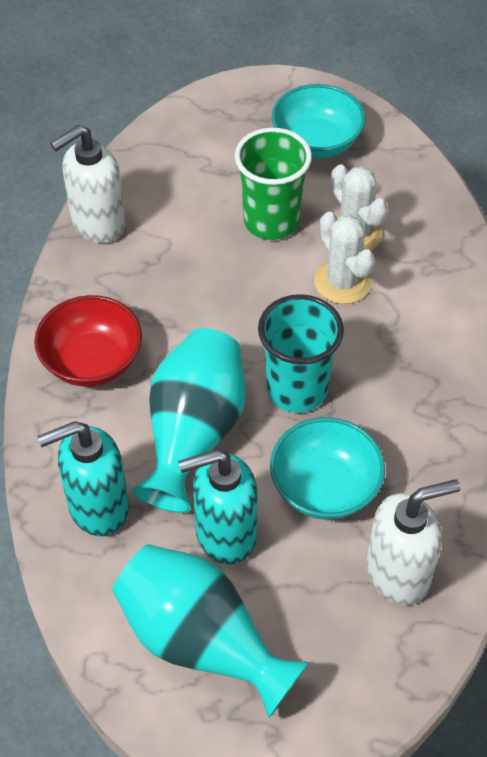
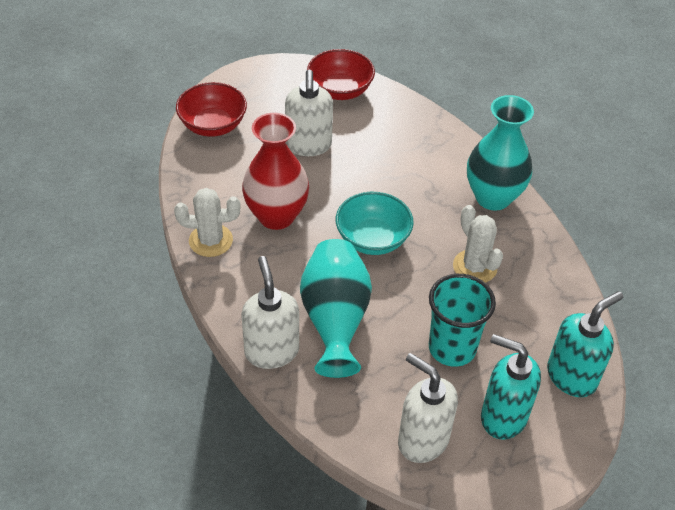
green cup: [235,128,312,240] = 1 -> none = 0
red bowl: [34,295,142,387] = 1 -> [176,82,247,137] [307,49,375,100] = 2
red vase: none = 0 -> [242,113,309,230] = 1
turquoise bowl: [270,417,385,520] [272,84,366,158] = 2 -> [336,192,414,255] = 1
white soap dispenser: [50,125,126,243] [366,479,461,605] = 2 -> [241,256,299,369] [285,70,333,156] [398,353,458,463] = 3

